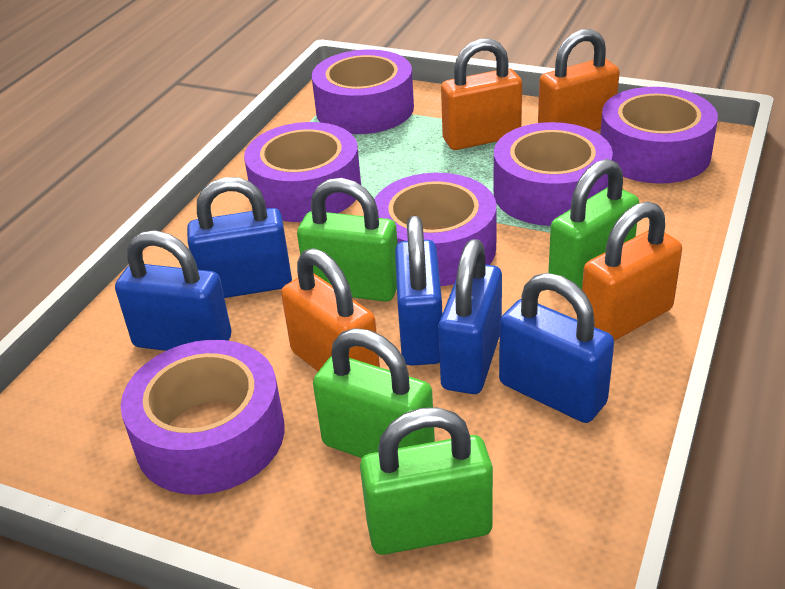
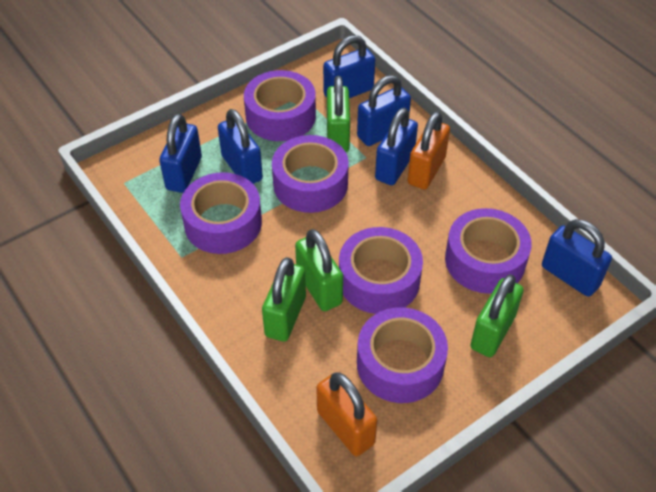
blue padlock: [115,231,232,351] [187,177,292,298] [395,216,442,366] [438,239,502,394] [499,273,614,423] = 5 -> [159,114,202,193] [218,109,263,184] [323,35,375,98] [357,75,411,146] [375,108,418,185] [542,219,612,297] = 6
orange padlock: [281,248,380,371] [441,39,522,150] [538,29,620,131] [582,201,682,341] = 4 -> [316,372,377,456] [408,111,450,190] = 2

